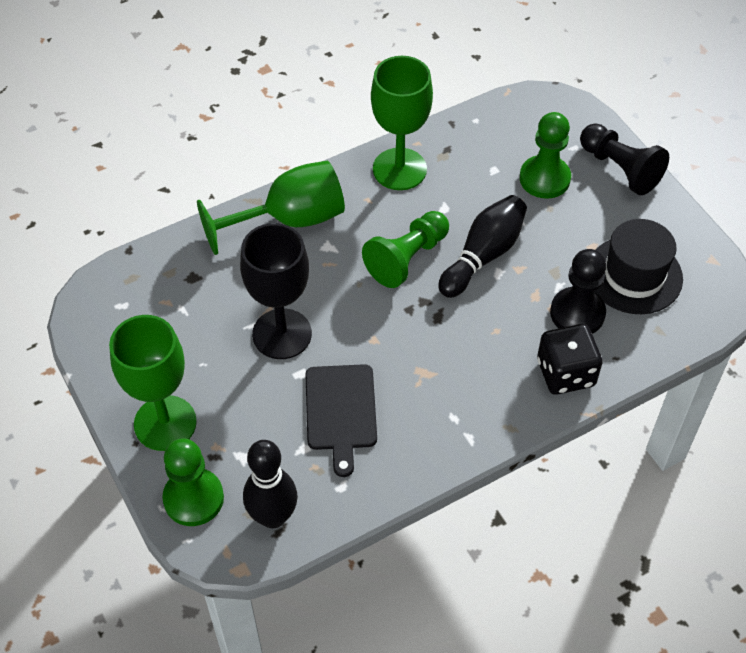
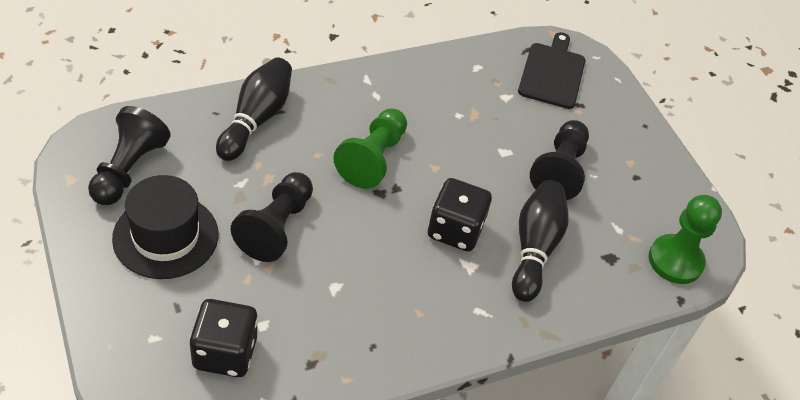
black dice: [537,324,602,395] = 1 -> [189,299,258,377] [428,178,492,252] = 2
black goblet: [240,223,312,359] = 1 -> none = 0
black pawn: [550,249,606,334] [580,123,669,195] = 2 -> [88,106,171,205] [231,172,313,262] [530,120,589,200] = 3
green goblet: [109,315,197,451] [197,161,345,255] [371,56,433,190] = 3 -> none = 0
green pawn: [162,438,224,526] [362,211,449,288] [520,112,571,199] = 3 -> [333,108,407,189] [649,195,722,284] = 2

